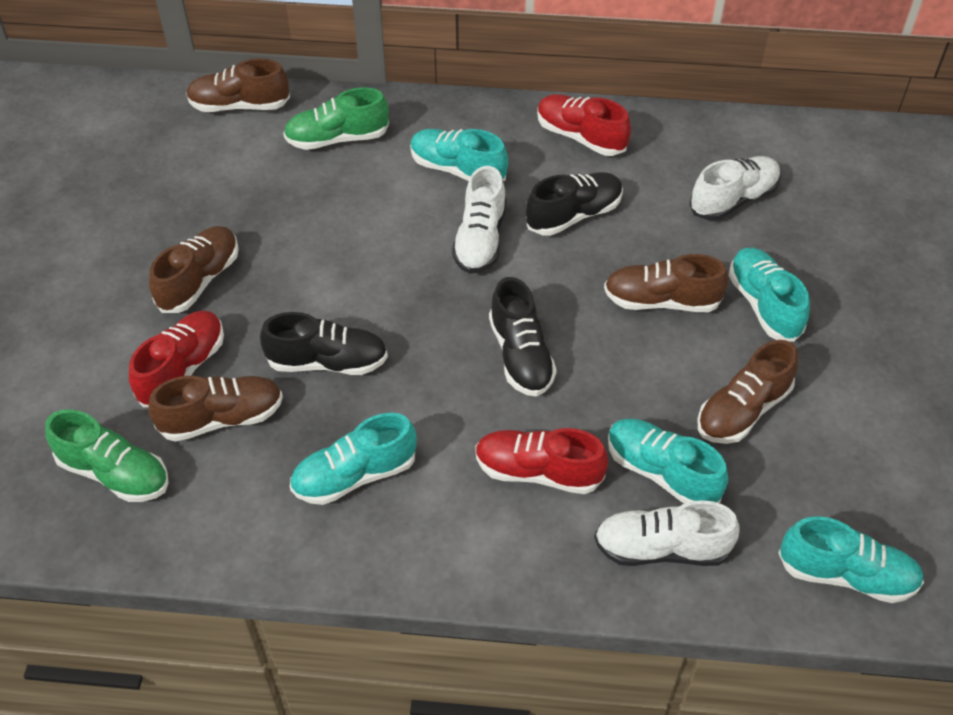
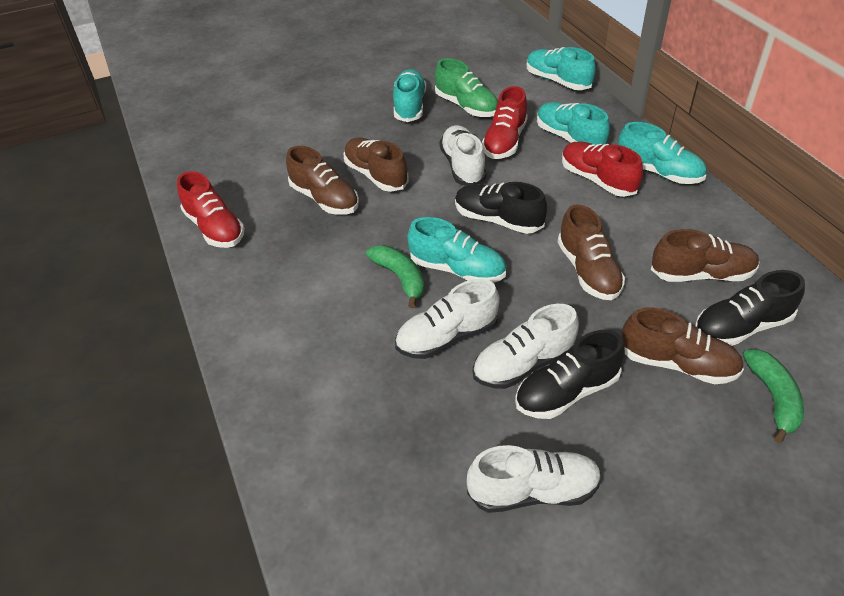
green banana: none = 0 -> [366,245,424,308] [743,349,804,443] = 2
green shoe: [45,409,169,502] [283,87,389,150] = 2 -> [435,58,498,117] = 1
white shoe: [452,166,506,274] [594,500,740,566] [689,156,781,220] = 3 -> [395,279,500,359] [439,125,486,186] [467,445,602,513] [473,304,579,389] = 4

